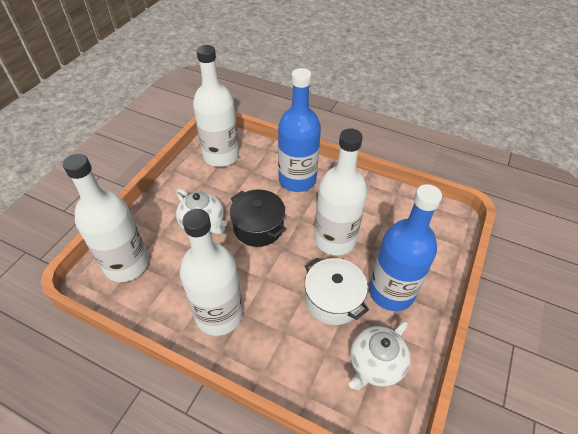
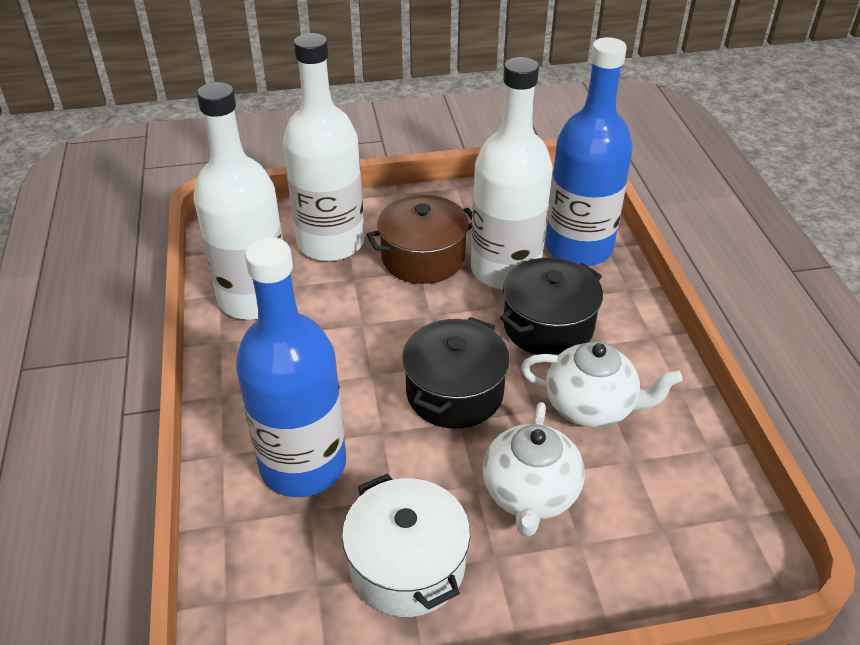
black pot: [230,189,286,247] = 1 -> [402,317,510,429] [500,258,603,355] = 2
brown pot: none = 0 -> [366,195,472,284] = 1
white bottle: [63,154,149,282] [179,209,243,336] [193,45,239,167] [314,128,367,255] = 4 -> [194,82,283,320] [283,33,364,261] [471,57,553,290] = 3

